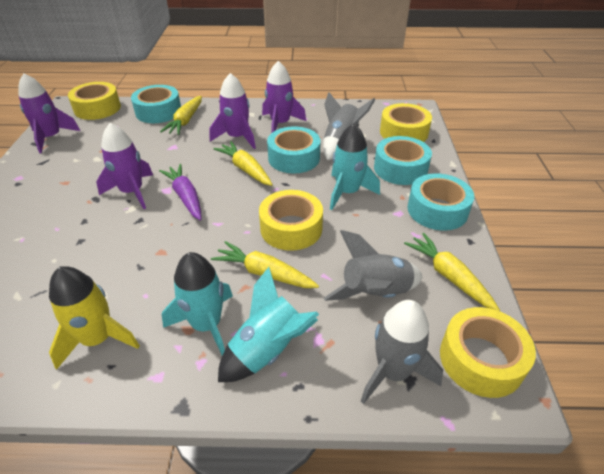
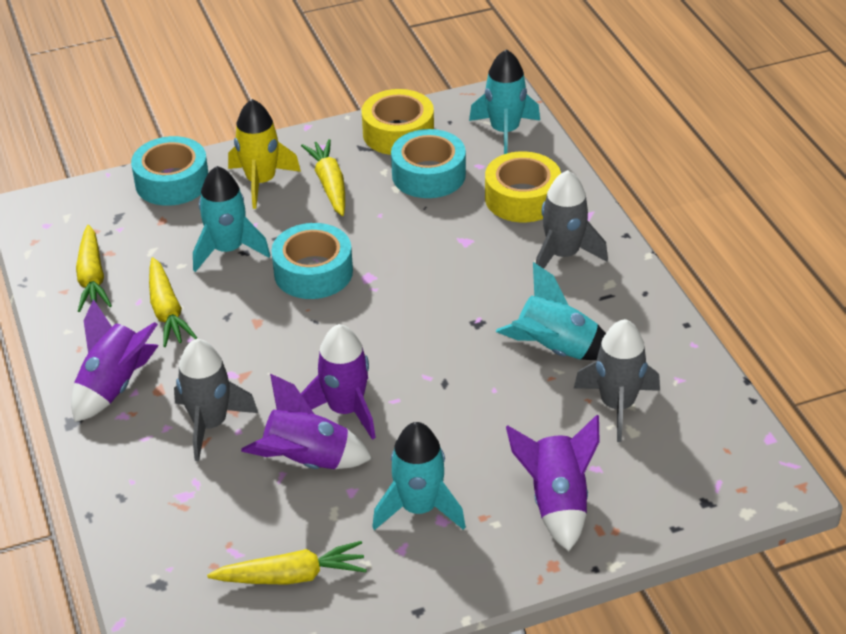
purple carrot: [159,164,202,220] = 1 -> none = 0
turquoise rocket: [162,252,233,356] [218,267,319,382] [330,123,380,210] = 3 -> [193,166,271,272] [372,422,466,530] [469,49,540,154] [496,262,606,360] = 4
turquoise tape: [131,85,181,123] [267,126,321,174] [374,136,432,185] [408,173,474,231] = 4 -> [131,136,208,206] [271,223,353,299] [391,129,466,198] = 3
yellow tape: [68,82,121,120] [259,190,323,251] [380,103,432,142] [440,307,536,398] = 4 -> [362,89,434,155] [485,151,561,222] = 2

